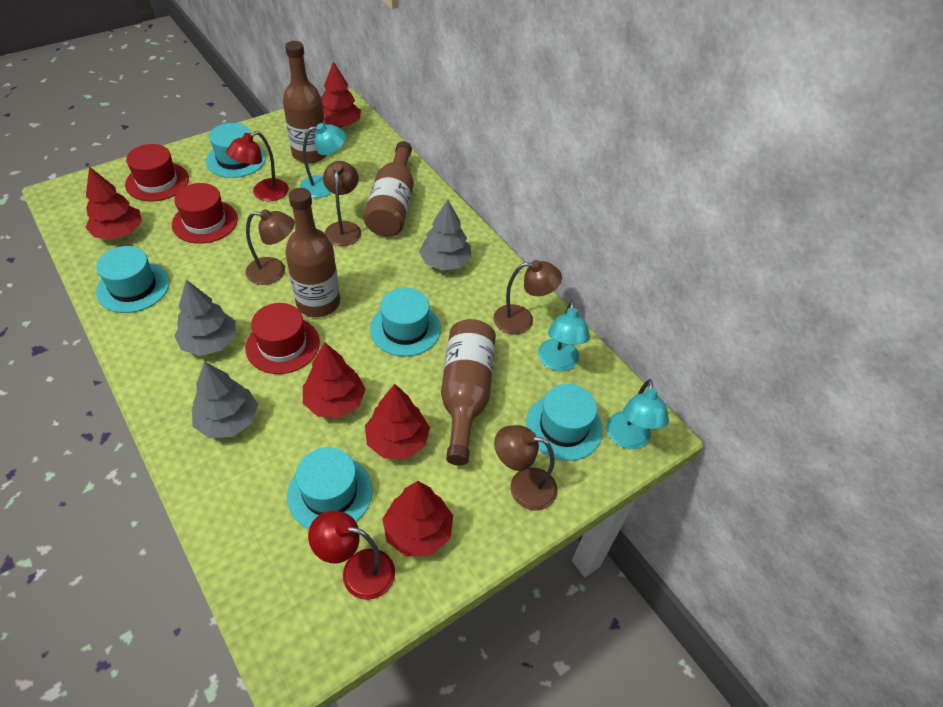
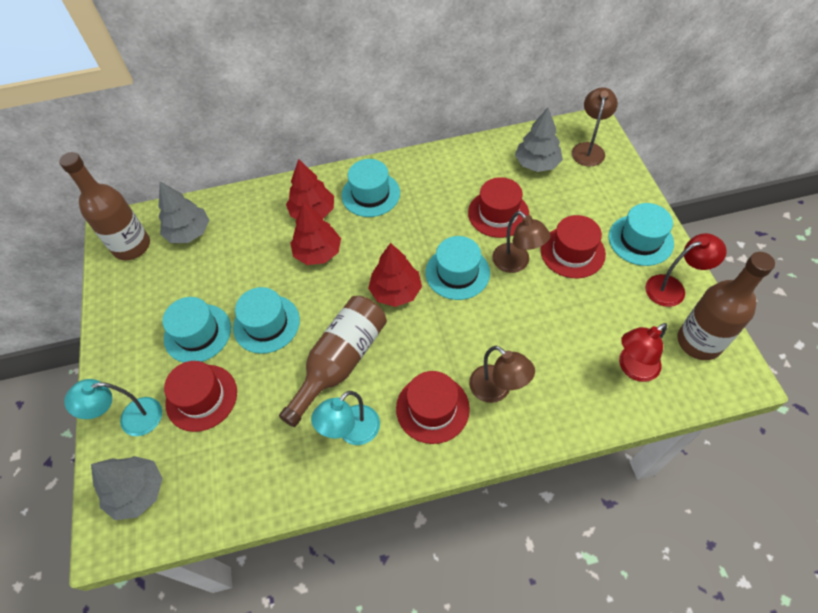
brown bottle: [283,41,327,163] [285,188,340,317] [363,141,414,237] [441,319,496,466] = 4 -> [59,152,150,260] [279,296,387,427] [678,252,775,360] = 3
brown lamp: [246,209,295,285] [323,161,361,246] [494,260,562,335] [494,425,557,511] = 4 -> [469,346,535,403] [492,211,550,273] [572,87,618,166] = 3
red hat: [125,144,189,201] [172,183,238,244] [245,303,320,374] = 3 -> [164,361,237,432] [396,371,470,444] [468,177,529,238] [541,215,606,278] = 4
red tree: [85,167,142,240] [303,343,366,418] [321,61,361,127] [365,384,430,459] [382,481,453,557] = 5 -> [286,159,334,219] [290,202,341,265] [368,243,422,307] = 3
turquoise lamp: [300,123,346,198] [538,301,590,371] [606,379,669,449] = 3 -> [64,379,162,436] [311,391,380,445] = 2

